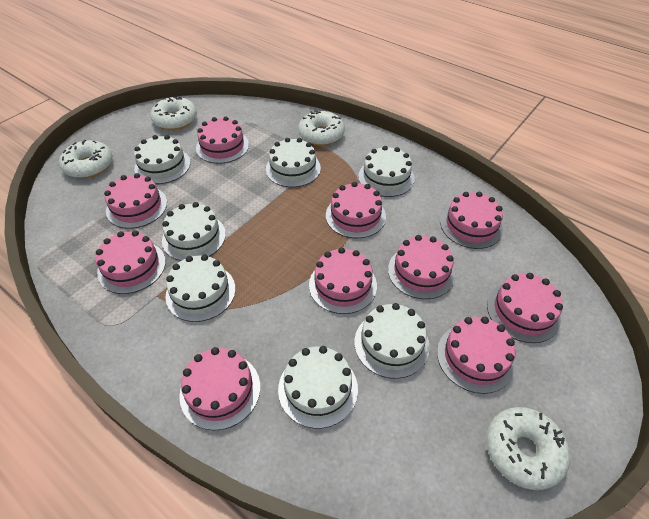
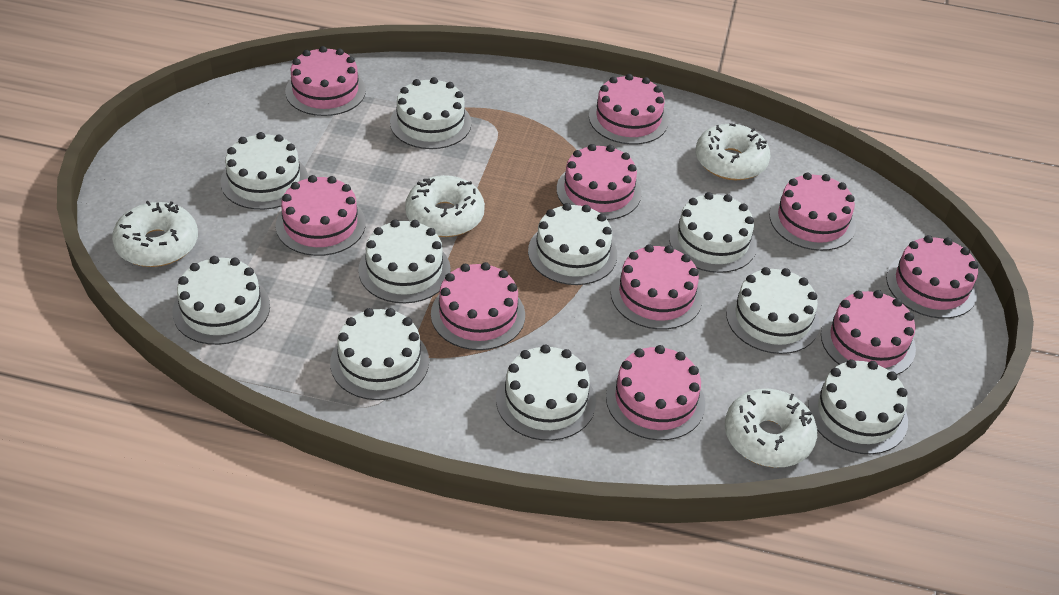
white cake: [134,135,190,184] [162,202,226,261] [166,254,236,322] [266,138,321,187] [278,346,358,428] [355,303,430,379] [358,146,415,197] = 7 -> [172,256,270,345] [220,132,308,210] [330,308,429,400] [358,219,451,303] [390,77,472,149] [496,345,596,441] [528,203,617,285] [669,192,757,273] [726,267,820,354] [808,359,908,454] = 10

